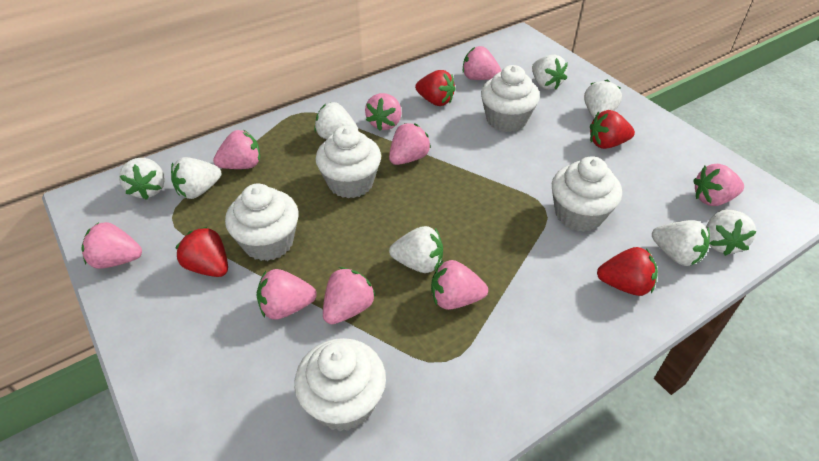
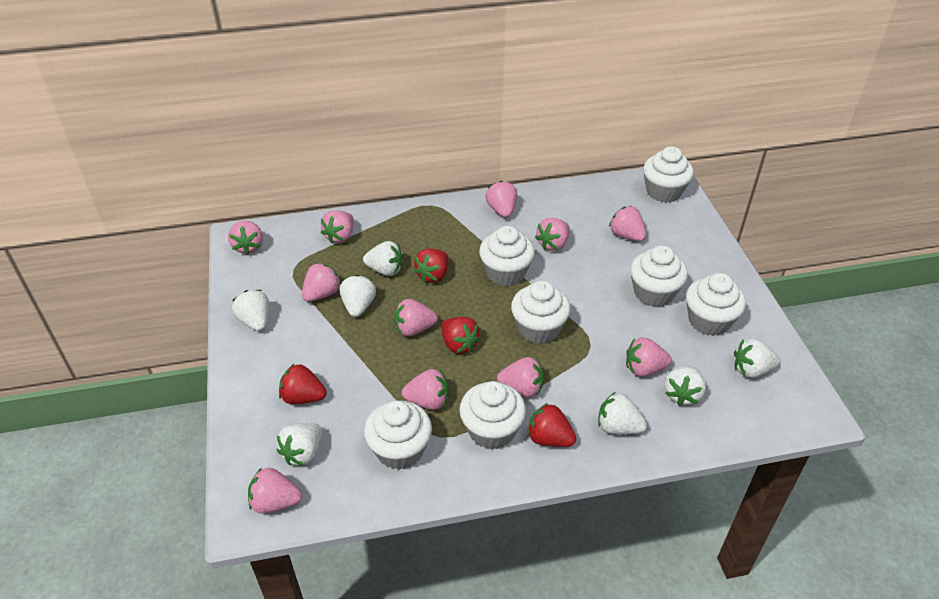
pink strawberry: [82,222,142,269] [213,130,260,169] [257,269,317,320] [323,267,376,324] [365,93,401,131] [389,123,431,165] [431,260,488,310] [463,46,501,80] [693,164,744,206] = 9 -> [228,221,263,255] [248,467,302,514] [302,263,341,302] [321,210,354,244] [394,299,438,336] [402,369,449,410] [485,181,517,218] [497,357,544,397] [535,218,570,251] [609,206,646,241] [626,337,672,377] = 11
white cupcake: [225,184,299,261] [294,338,386,431] [316,126,381,198] [481,65,540,132] [552,156,622,232] = 5 -> [364,400,432,470] [459,381,526,450] [479,226,535,286] [511,281,571,344] [630,246,688,307] [643,146,694,203] [686,273,746,336] = 7
white strawberry: [119,158,165,200] [171,157,221,199] [314,102,358,139] [389,226,443,273] [532,55,568,90] [584,79,622,118] [652,220,710,266] [706,210,757,256] = 8 -> [232,290,269,331] [277,423,322,466] [340,275,376,317] [363,241,403,276] [598,392,647,434] [664,365,706,406] [734,339,780,378] = 7

